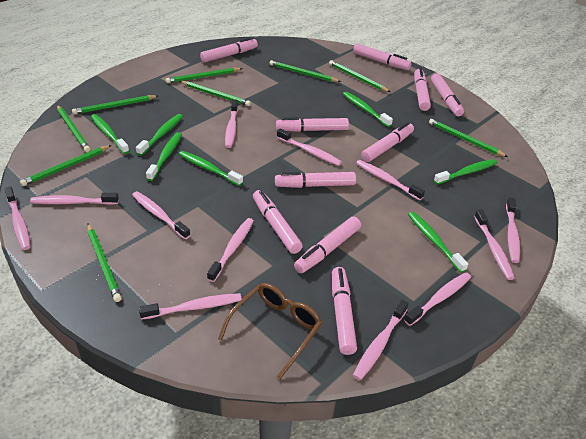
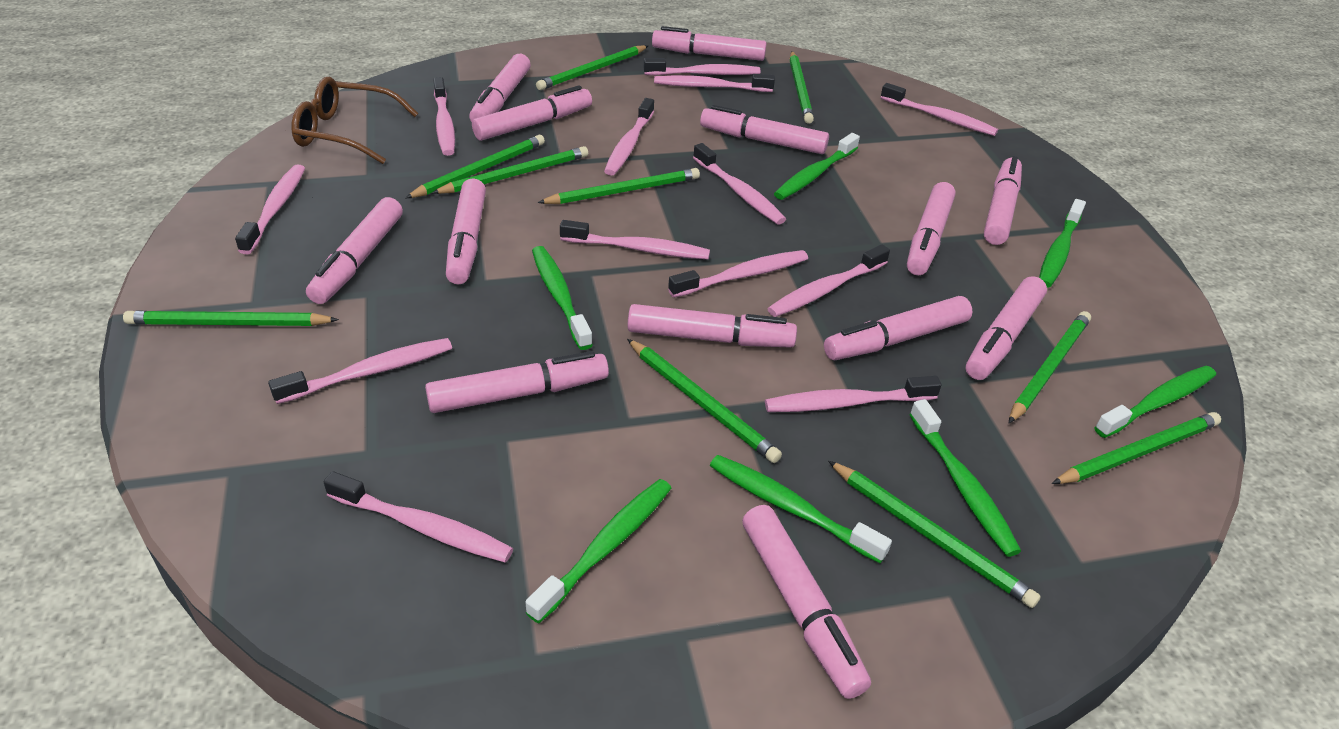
green pencil: [20,145,112,186] [57,105,90,152] [72,95,158,115] [87,224,122,302] [166,68,243,83] [180,81,251,106] [269,60,341,82] [329,60,390,92] [429,119,508,157] = 9 -> [123,311,339,326] [405,135,545,198] [432,146,588,194] [536,45,648,90] [537,168,700,204] [627,339,782,463] [790,51,814,124] [828,461,1041,608] [1009,311,1091,423] [1052,412,1221,484] = 10
pink marker: [200,37,258,62] [253,190,303,254] [275,172,356,188] [276,117,349,132] [294,217,361,273] [332,267,357,355] [353,43,411,70] [361,122,414,162] [414,68,431,111] [431,73,464,116] = 10 -> [306,197,403,304] [425,351,609,413] [446,178,486,284] [469,54,531,122] [472,85,592,141] [628,304,797,348] [652,26,767,61] [700,105,829,154] [742,505,871,699] [824,296,973,360] [907,182,956,275] [966,276,1047,380] [984,156,1022,245] = 13
pink toothbrush: [4,186,31,250] [30,193,119,205] [132,191,190,239] [139,293,242,320] [207,218,254,282] [225,99,238,148] [277,128,342,166] [353,300,409,380] [356,160,425,200] [404,272,471,326] [474,210,515,280] [506,197,520,263] = 12 -> [235,165,305,254] [268,338,452,404] [324,471,513,563] [433,77,455,156] [560,220,710,259] [604,98,654,176] [644,58,761,75] [654,74,775,92] [668,250,808,298] [693,143,786,225] [765,376,942,412] [767,244,890,317] [881,83,998,136] = 13

